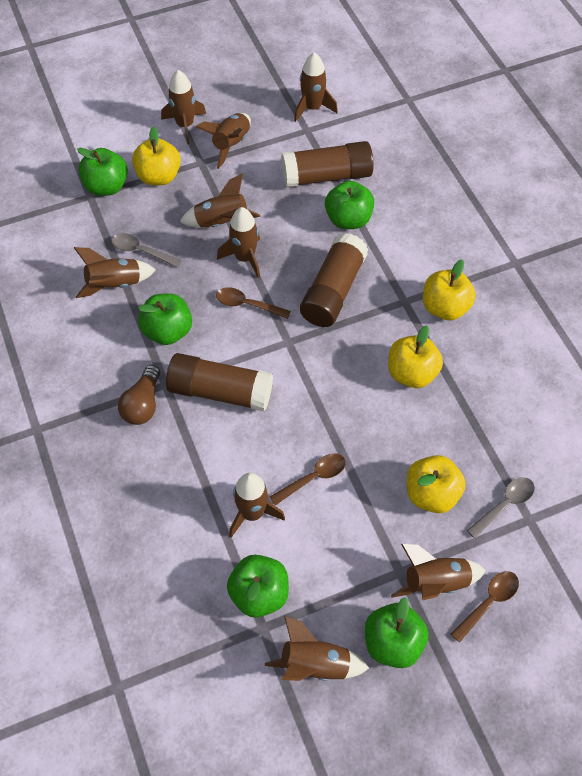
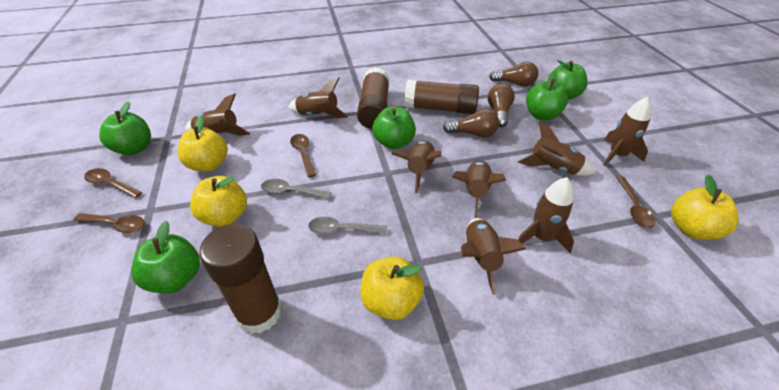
brown light bulb: [118,365,160,425] = 1 -> [443,109,499,137] [488,84,515,127] [489,62,538,87] = 3
brown rocket: [74,247,156,298] [161,70,206,144] [180,173,260,228] [196,113,251,169] [217,207,260,278] [229,473,285,538] [265,616,369,681] [294,52,338,122] [391,544,486,600] = 9 -> [185,93,250,136] [288,77,348,118] [392,141,441,193] [452,161,506,218] [461,218,526,295] [518,121,595,176] [518,177,574,253] [603,97,652,166] = 8
brown spoon: [216,287,291,319] [270,453,346,506] [451,571,519,643] = 3 -> [74,213,144,233] [84,168,142,198] [290,134,316,178] [616,176,656,228] = 4

